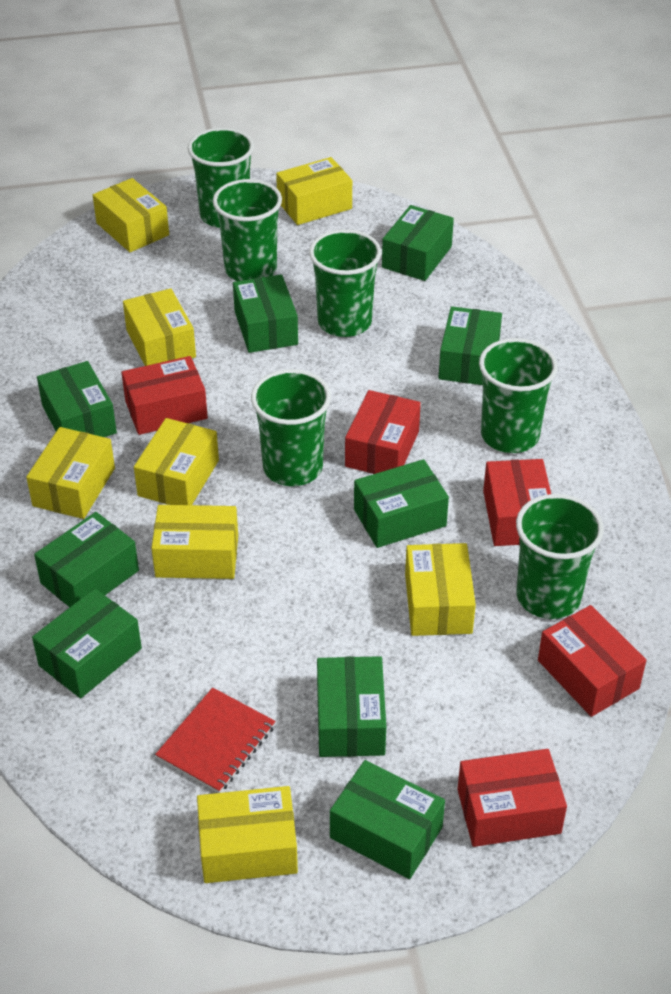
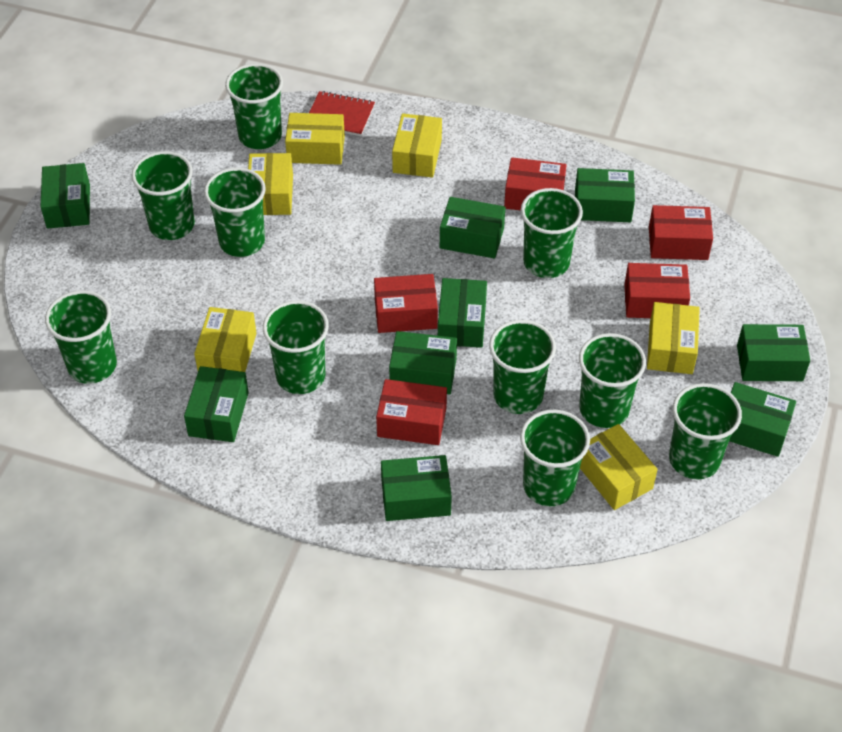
green cup: [187,128,254,228] [213,179,282,281] [251,369,331,486] [309,229,381,337] [479,338,558,453] [516,494,604,619] = 6 -> [45,290,117,384] [131,151,195,240] [204,168,266,257] [225,64,283,149] [263,301,329,394] [489,320,556,414] [520,410,590,506] [521,188,583,278] [579,333,646,428] [669,383,742,479] = 10
yellow box: [26,427,115,519] [93,178,169,252] [123,288,196,366] [134,418,219,505] [151,505,238,579] [197,786,298,883] [276,157,352,225] [405,543,476,636] = 8 -> [194,307,257,372] [248,153,293,215] [285,113,345,165] [392,113,442,178] [580,424,658,510] [647,302,700,374] = 6

